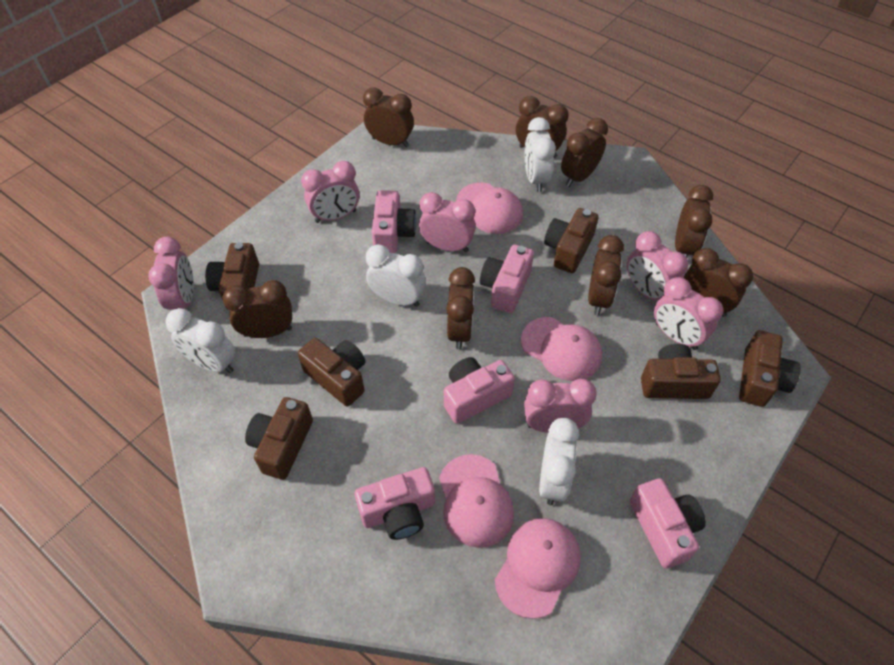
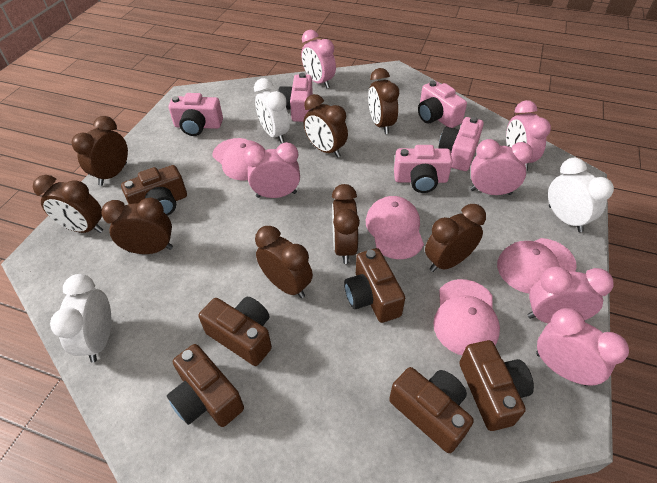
white clock: [165,308,236,373] [366,244,426,307] [525,117,556,192] [539,418,579,505] = 4 -> [50,274,111,362] [254,78,290,143] [548,158,614,232] = 3

